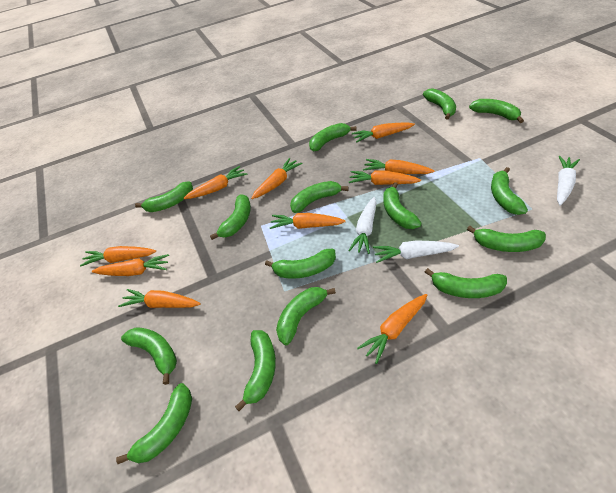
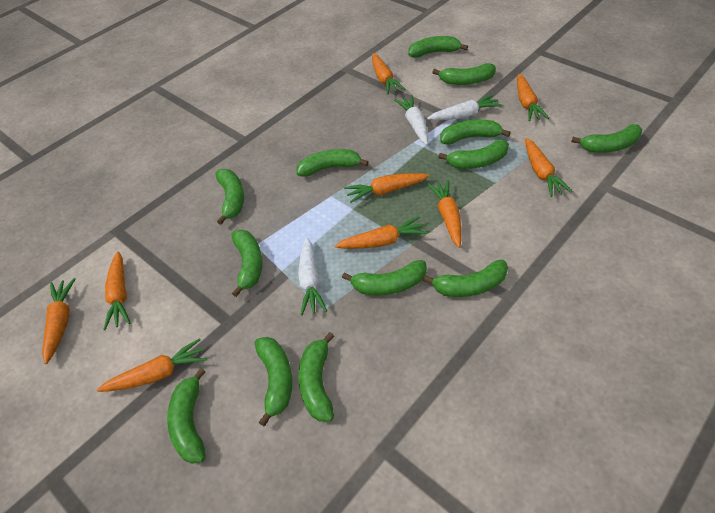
green banana: [116,383,192,464] [121,327,177,385] [135,181,193,212] [210,194,251,240] [235,330,276,411] [265,249,336,279] [276,287,336,345] [290,181,349,213] [309,123,357,151] [383,182,422,229] [423,88,456,120] [425,268,507,298] [467,226,546,252] [469,99,524,123] [491,167,528,215] = 15 -> [167,368,206,464] [215,169,244,225] [232,230,263,297] [255,337,293,426] [297,149,369,177] [298,332,334,422] [342,260,427,296] [408,36,468,58] [423,260,508,297] [432,63,496,85] [438,139,509,169] [440,119,511,145] [571,124,642,153] = 13
orange carrot: [80,246,156,267] [92,254,169,276] [118,289,200,308] [184,166,247,199] [251,158,303,199] [270,213,346,229] [349,170,421,185] [352,123,415,143] [357,294,427,364] [363,159,434,174] = 10 -> [42,278,75,364] [97,338,207,392] [103,251,130,330] [335,216,428,249] [344,173,429,203] [372,53,405,94] [427,180,462,248] [517,74,549,121] [525,138,572,197] = 9

